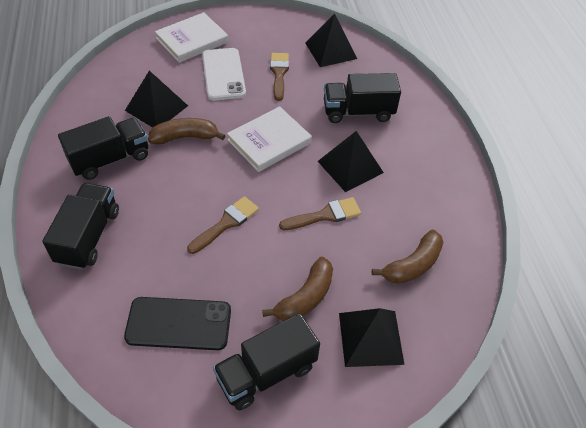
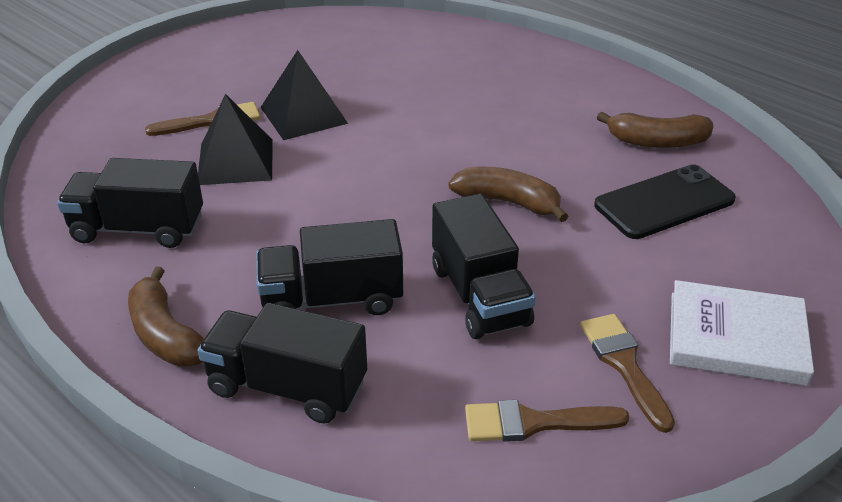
black pyramid: [125,71,188,128] [305,14,357,67] [318,131,384,192] [339,308,405,367] = 4 -> [198,94,273,185] [261,50,348,140] = 2
white book: [155,12,229,63] [227,106,312,172] = 2 -> [670,280,814,386] = 1
white phone: [202,48,246,100] = 1 -> none = 0

